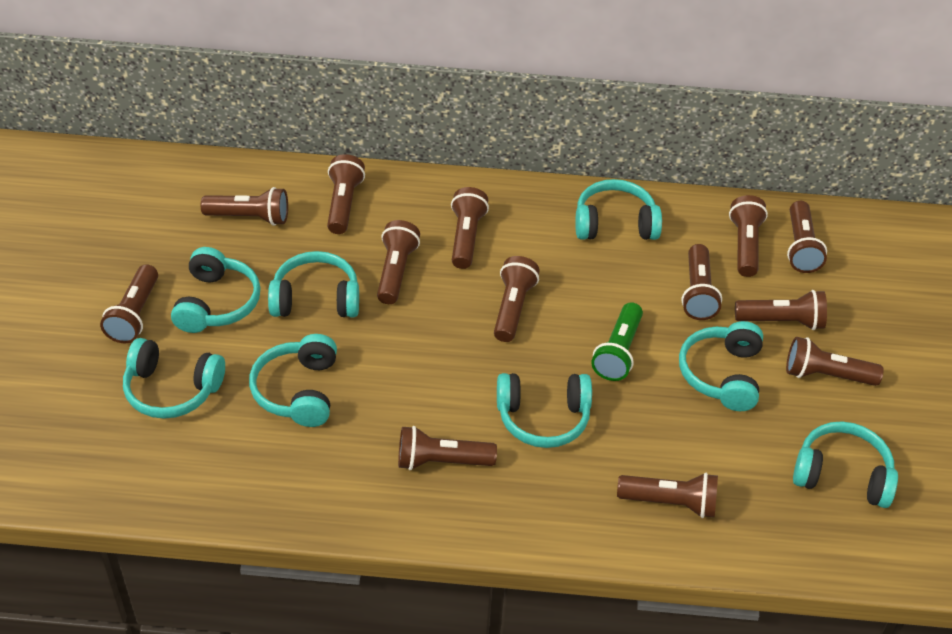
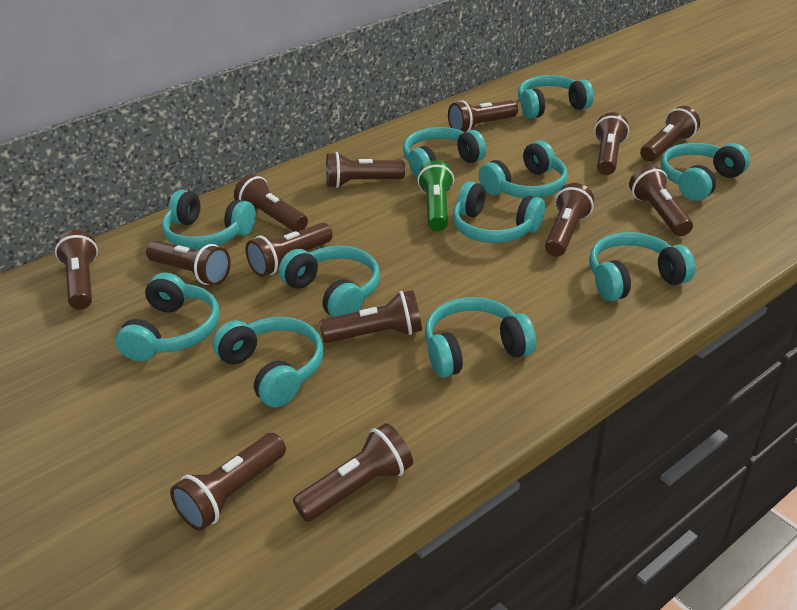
turquoise headphones: [123,338,225,419] [171,247,261,333] [249,334,337,427] [268,251,359,317] [497,373,592,448] [575,179,662,240] [679,321,763,411] [793,421,898,508] = 8 -> [115,273,220,361] [162,190,256,249] [212,317,324,407] [279,246,380,317] [403,127,486,179] [425,297,536,378] [453,181,545,243] [479,141,568,198] [518,75,594,119] [589,232,696,301] [661,143,750,201] = 11

